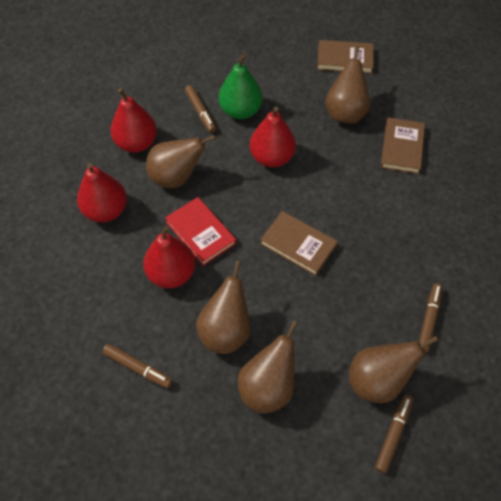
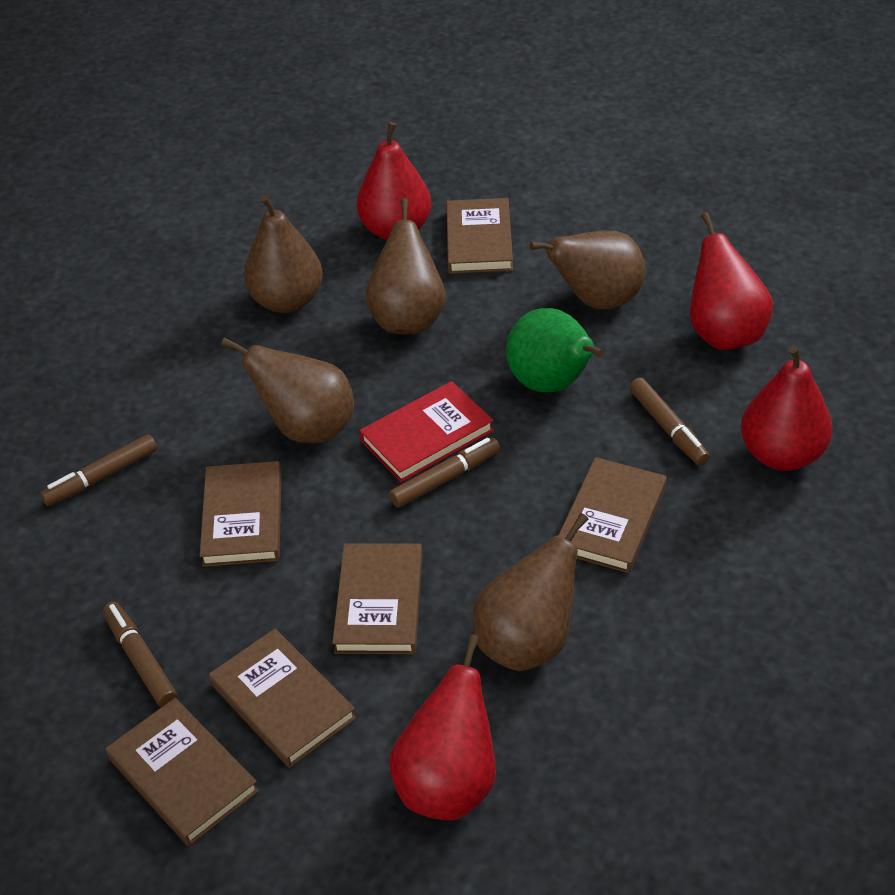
brown book: [260,211,338,276] [317,40,374,74] [381,117,425,174] = 3 -> [106,698,259,846] [200,461,282,567] [209,629,356,768] [332,543,422,654] [446,198,513,274] [559,457,667,573] = 6

